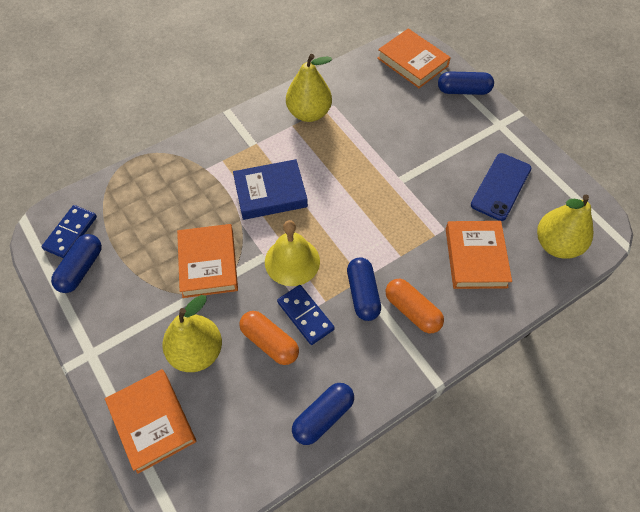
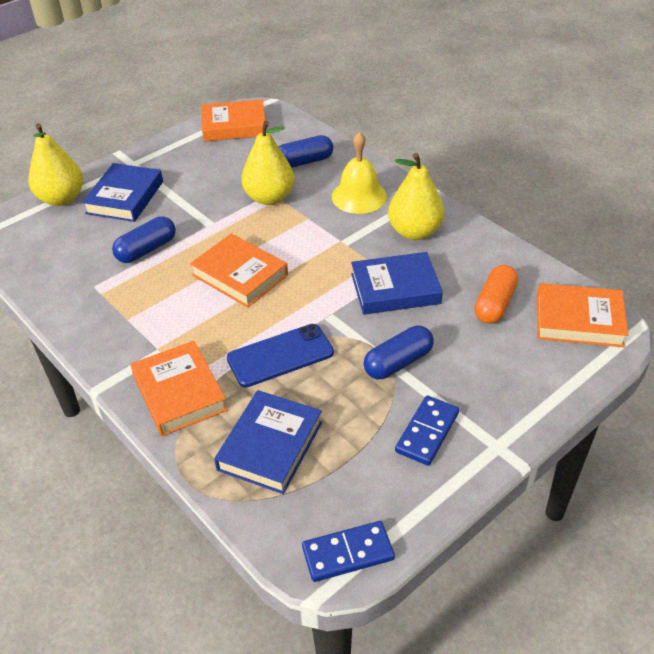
blue book: [233,159,308,220] = 1 -> [82,163,163,222] [214,390,322,494] [351,252,443,315] = 3
blue capsule: [51,234,102,293] [292,383,354,445] [347,257,381,321] [438,71,494,95] = 4 -> [112,216,176,263] [278,135,333,168] [363,326,434,379] = 3
orange capsule: [240,311,299,365] [386,279,444,333] = 2 -> [474,265,518,324] = 1

